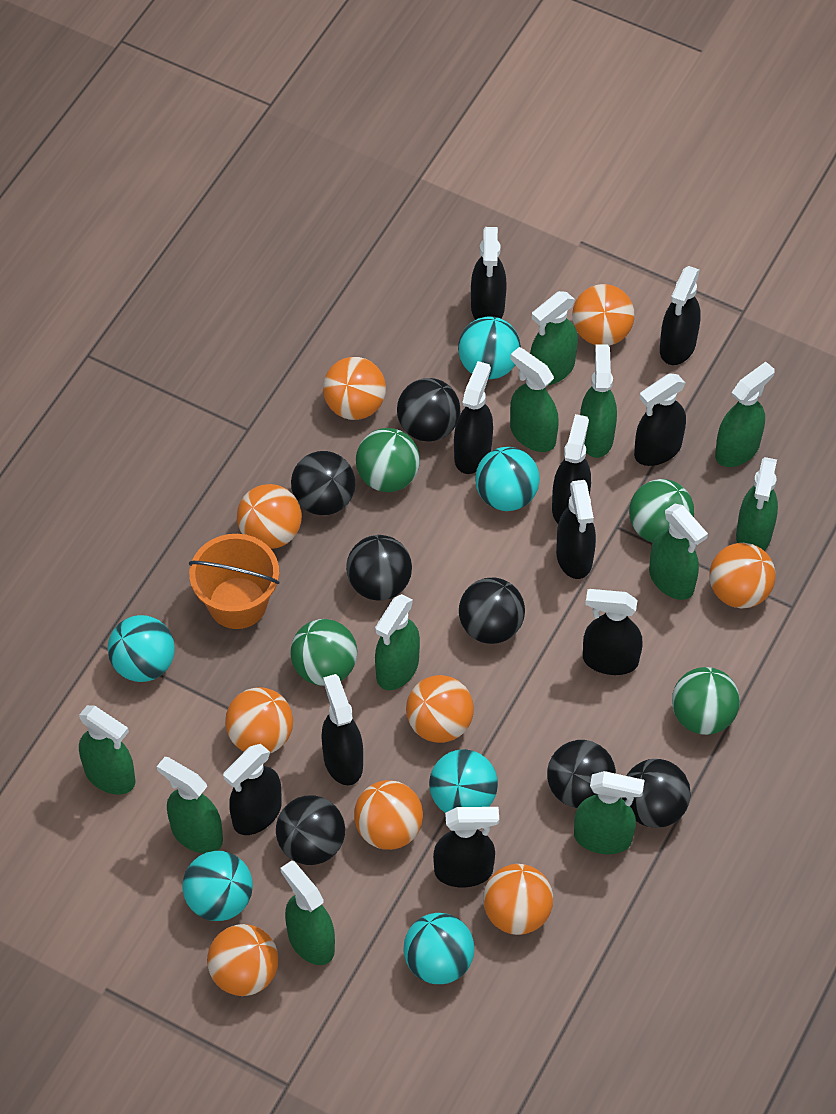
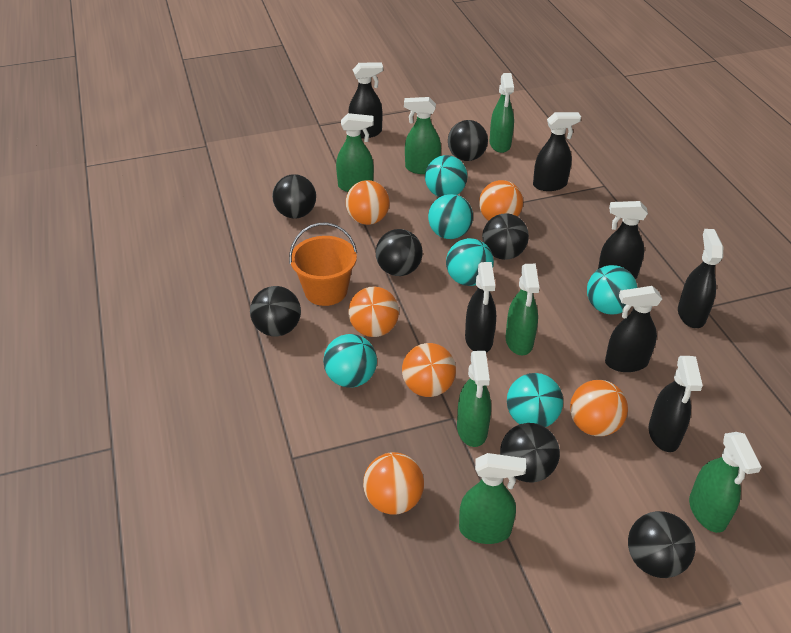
black spray bottle: [223,744,282,835] [321,674,363,785] [433,807,499,887] [454,361,493,474] [471,227,507,320] [552,414,591,524] [556,480,596,579] [583,589,643,675] [634,373,686,466] [660,266,701,365] = 10 -> [348,63,383,138] [465,262,496,353] [533,112,581,191] [598,201,648,280] [605,286,662,372] [649,356,703,452] [678,229,723,328] = 7
green ball: [290,619,357,686] [356,428,420,492] [629,479,694,543] [672,667,740,735] = 4 -> none = 0
green spray bottle: [79,705,136,794] [157,757,223,853] [281,860,335,965] [375,594,420,690] [510,347,559,452] [530,291,578,385] [574,771,645,854] [580,344,617,458] [649,504,708,600] [715,362,775,467] [736,457,778,551] = 11 -> [336,113,374,192] [404,97,441,174] [457,351,491,447] [459,453,526,544] [490,73,514,153] [506,264,540,355] [689,432,761,533] = 7
orange ball: [207,924,279,996] [225,687,293,753] [237,484,302,549] [323,357,386,420] [354,780,423,850] [406,675,474,743] [483,864,553,935] [572,284,635,346] [709,543,776,609] = 9 -> [346,180,389,225] [348,287,399,337] [363,452,424,515] [402,343,456,397] [479,180,523,221] [570,380,628,436] = 6

